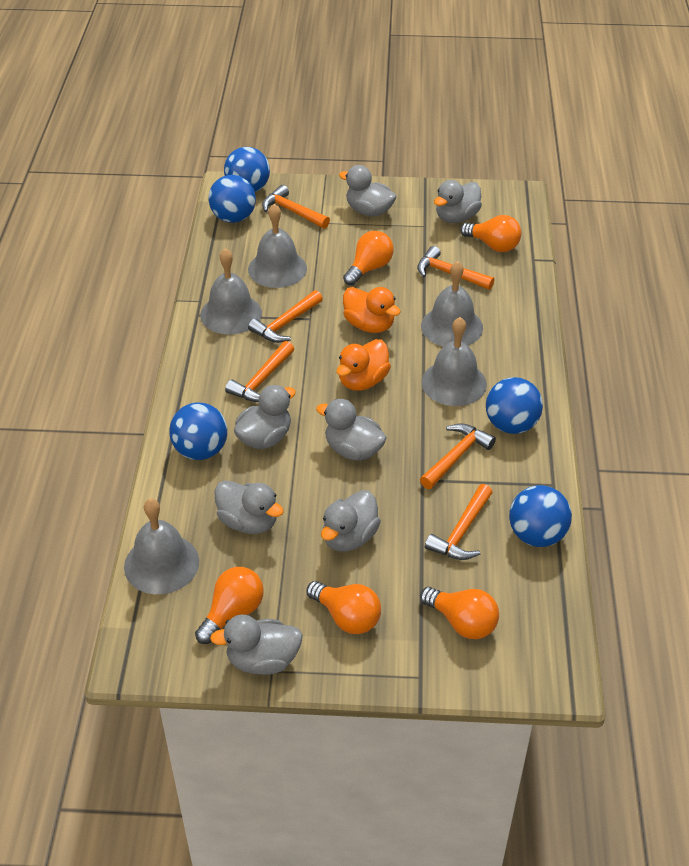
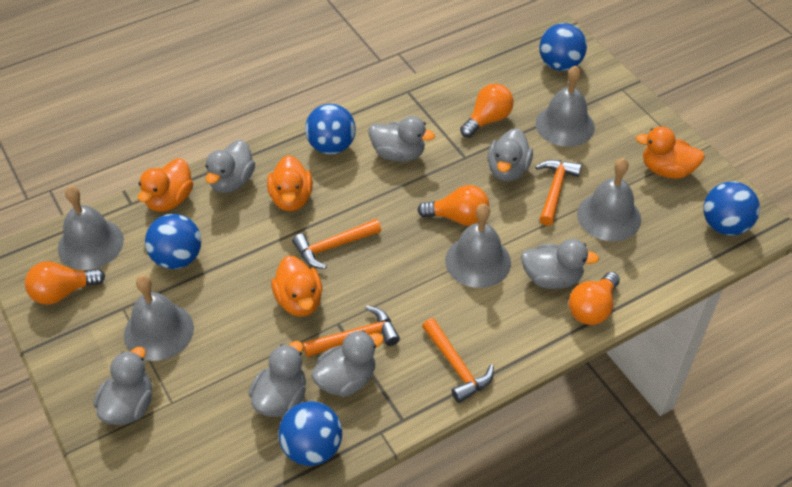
orange duck: [336,339,391,391] [343,287,401,333] = 2 -> [138,158,193,212] [267,155,313,211] [271,256,323,317] [636,127,705,179] = 4
orange hammer: [225,341,294,402] [248,290,323,343] [262,185,330,229] [417,246,494,290] [420,423,496,489] [425,484,493,560] = 6 -> [292,219,381,269] [303,306,400,357] [422,318,494,403] [535,160,582,226] = 4
orange light bulb: [195,567,264,644] [306,581,381,634] [343,231,393,286] [420,587,499,639] [460,215,521,252] = 5 -> [25,261,105,305] [417,185,489,226] [460,83,514,138] [569,272,620,325] = 4

